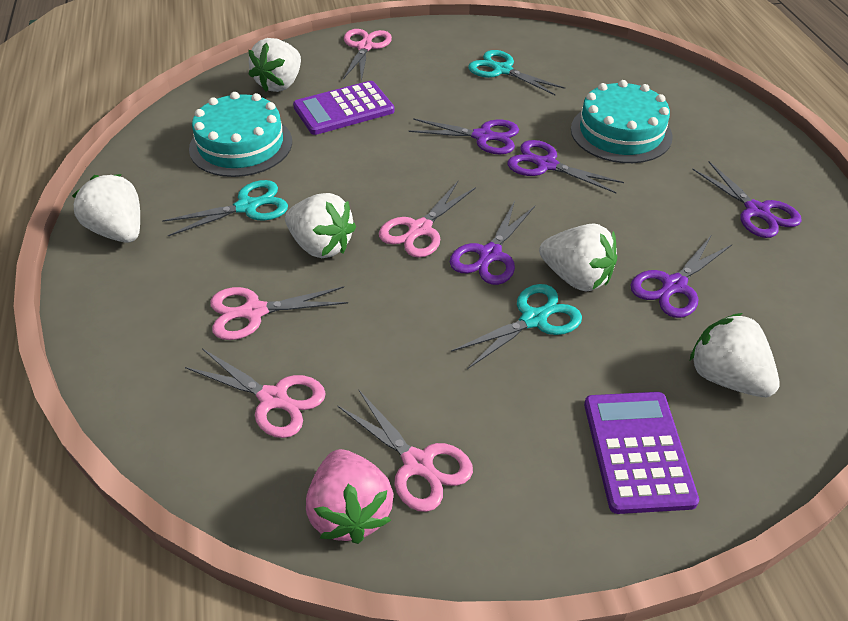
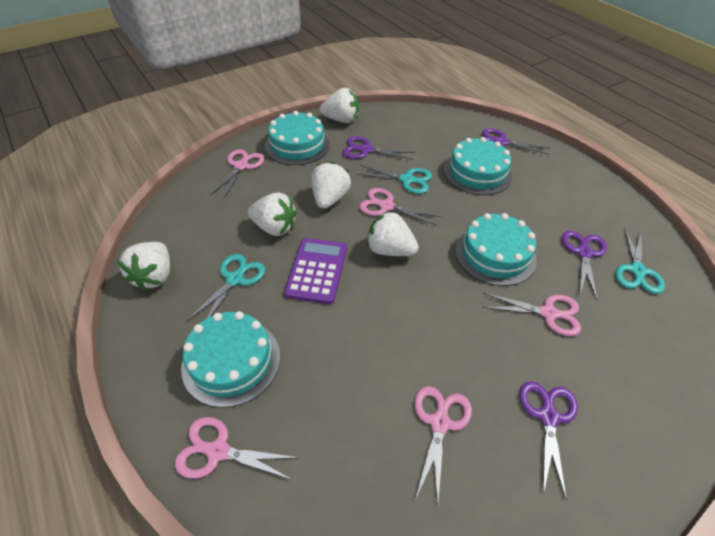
pink strawberry: [306,449,394,544] = 1 -> none = 0
purple calculator: [293,81,394,135] [584,392,699,514] = 2 -> [284,238,347,304] = 1
purple scissors: [408,118,519,155] [450,201,535,285] [507,140,624,193] [630,236,732,318] [692,161,802,238] = 5 -> [343,136,415,160] [482,128,550,155] [520,381,578,500] [562,231,607,300] = 4
turquoise cake: [189,92,292,177] [571,80,673,163] = 2 -> [181,311,280,408] [265,111,330,165] [443,137,512,195] [455,213,537,286] = 4

